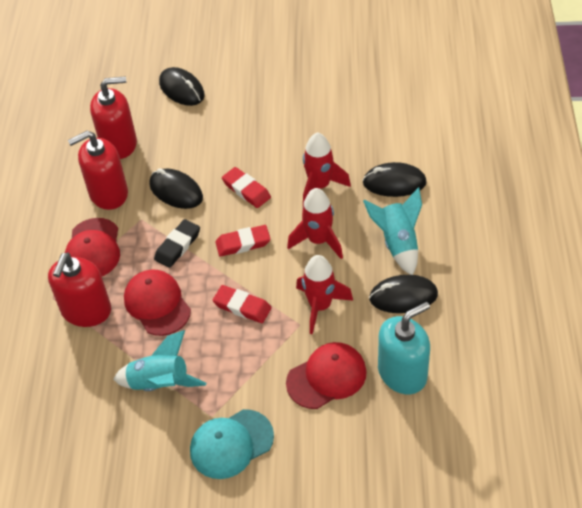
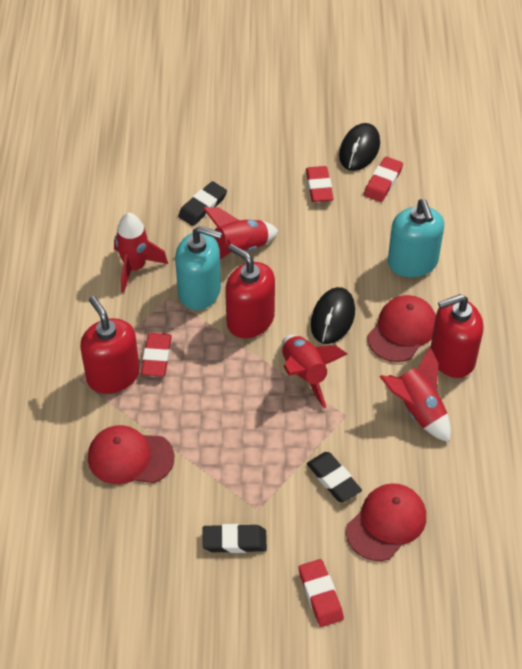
black eraser: [154,219,200,268] = 1 -> [178,181,227,226] [202,524,267,553] [307,452,362,502] = 3
black mouse: [149,168,203,209] [159,67,205,106] [363,162,427,197] [369,275,438,313] = 4 -> [311,287,355,344] [339,123,380,171] = 2
red eraser: [213,285,272,323] [215,225,270,257] [222,167,271,208] = 3 -> [141,333,172,377] [299,559,344,627] [306,166,334,202] [364,156,403,202] = 4
red rocket: [287,188,343,259] [296,255,353,334] [303,132,351,204] = 3 -> [114,213,168,293] [203,207,278,259] [282,335,347,408] [380,347,451,442] = 4
turquoise cap: [190,409,274,479] = 1 -> none = 0
turquoise rocket: [113,330,206,391] [363,187,422,275] = 2 -> none = 0
turquoise soap dispenser: [378,302,430,395] = 1 -> [175,226,222,310] [388,199,444,277] = 2

